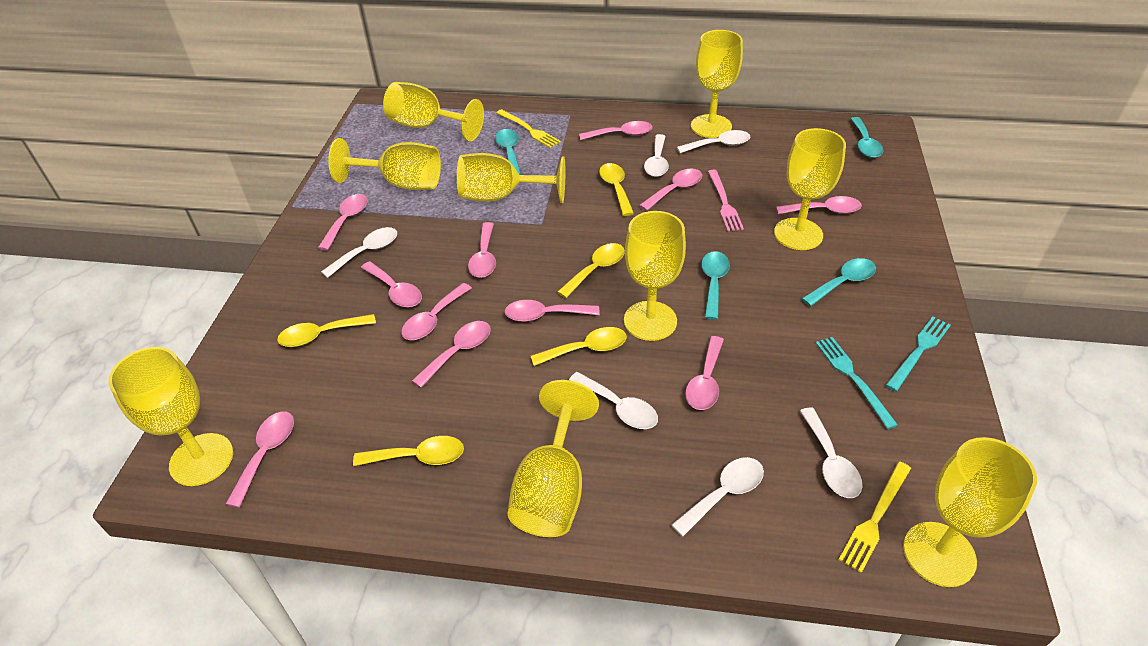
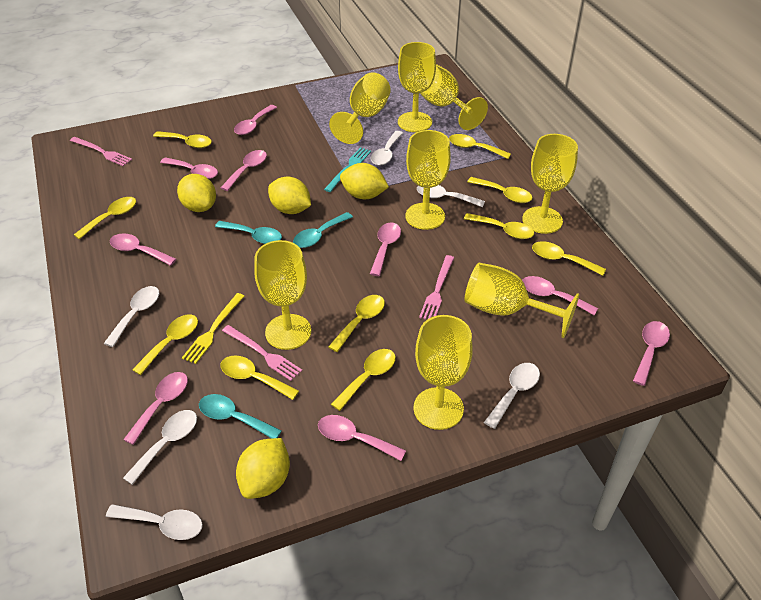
pink fork: [708,170,744,231] = 1 -> [70,137,132,166] [222,325,302,381] [419,255,454,319] = 3
pink spoon: [226,412,294,508] [318,194,368,251] [361,261,422,307] [401,283,472,340] [412,321,491,388] [468,222,496,278] [504,300,600,322] [579,121,652,140] [639,168,702,211] [685,336,724,410] [776,196,862,215] = 11 -> [110,233,176,266] [123,372,188,445] [160,157,218,179] [220,150,267,191] [234,105,277,135] [318,415,406,461] [370,223,401,276] [522,276,598,315] [633,321,670,386] = 9
turquoise fork: [815,337,898,429] [886,317,951,391] = 2 -> [324,147,371,192] = 1
turquoise spoon: [495,129,521,175] [701,251,730,320] [802,258,876,306] [850,117,884,158] = 4 -> [199,394,282,439] [215,221,282,244] [293,212,353,248] = 3
yellow fork: [496,109,561,148] [839,461,911,573] = 2 -> [182,293,245,364] = 1
yellow goblet: [108,347,233,486] [328,138,441,190] [383,82,484,141] [457,153,565,203] [507,380,599,537] [624,211,686,341] [691,30,743,138] [774,128,846,250] [903,437,1037,587] = 9 -> [254,240,311,350] [329,72,391,144] [398,42,436,132] [406,130,451,230] [413,315,473,430] [420,64,488,130] [464,263,579,338] [522,134,578,234] = 8
yellow lemon: none = 0 -> [177,174,216,212] [236,438,290,499] [268,177,311,214] [340,163,389,199] = 4
yellow spoon: [277,314,376,347] [353,436,464,466] [531,327,627,366] [557,243,625,298] [599,163,634,216] = 5 -> [74,197,136,240] [132,314,198,375] [153,131,212,148] [221,355,299,400] [328,295,385,352] [331,349,396,411] [449,134,511,159] [464,213,534,239] [467,177,532,203] [532,241,606,276] = 10

